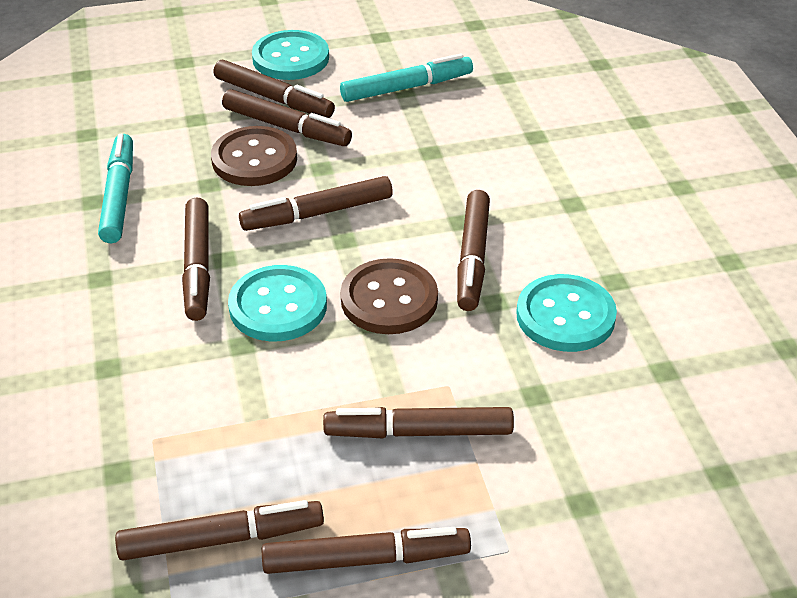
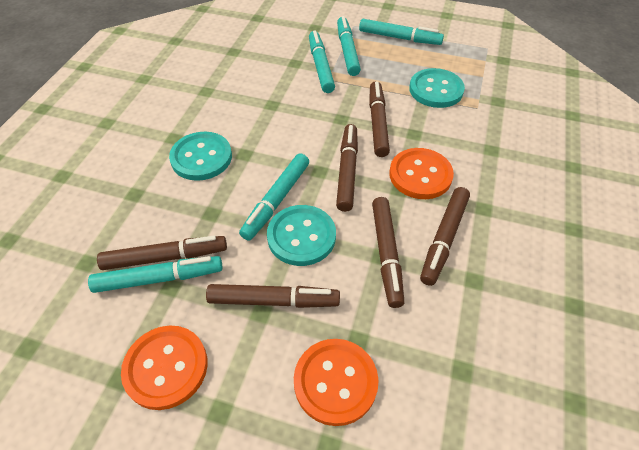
brown button: [211,126,297,186] [340,258,438,334] = 2 -> none = 0
brown marker: [115,500,324,560] [182,198,210,321] [214,60,335,118] [222,89,352,146] [239,176,393,231] [262,527,471,574] [323,407,514,438] [457,190,490,311] = 8 -> [97,236,227,270] [206,284,340,308] [336,124,358,212] [369,81,390,157] [372,197,405,308] [420,187,470,286] = 6
orange button: none = 0 -> [121,326,207,410] [294,339,379,426] [389,148,454,199] = 3
turquoise marker: [98,134,133,243] [340,53,473,102] = 2 -> [88,256,223,293] [239,153,309,241] [309,30,335,93] [337,16,361,76] [359,19,444,45] = 5

